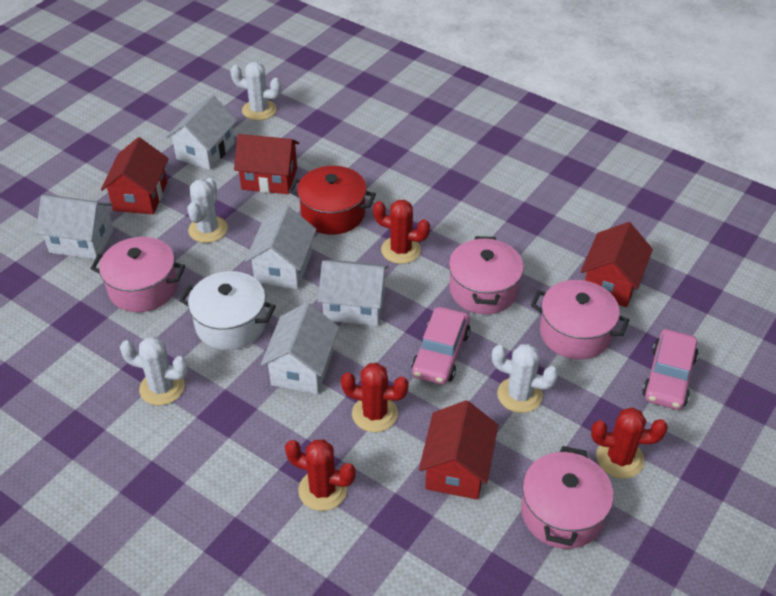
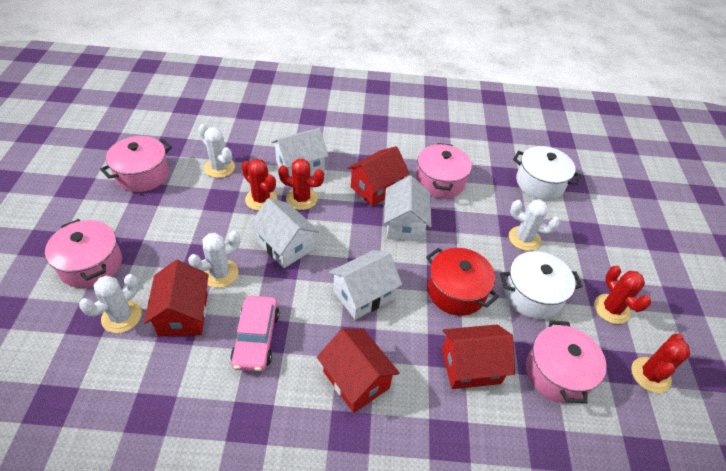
pink car: [411,307,470,385] [642,329,698,410] = 2 -> [230,296,279,372] = 1
white house: [36,195,114,259] [166,95,237,170] [245,206,317,289] [261,303,339,394] [318,259,389,326] = 5 -> [250,198,319,268] [271,128,328,177] [329,250,402,320] [384,176,431,242] = 4
white pot: [179,271,276,350] = 1 -> [500,251,582,319] [513,146,581,200] = 2

